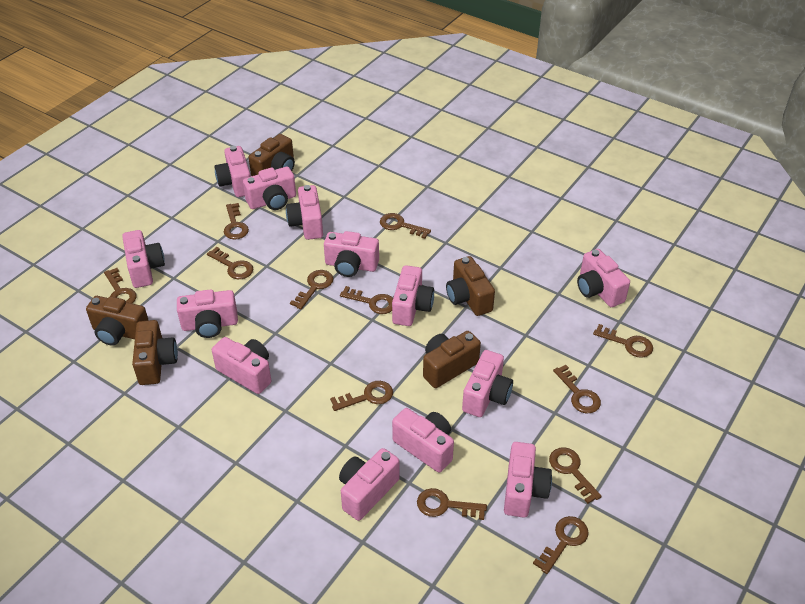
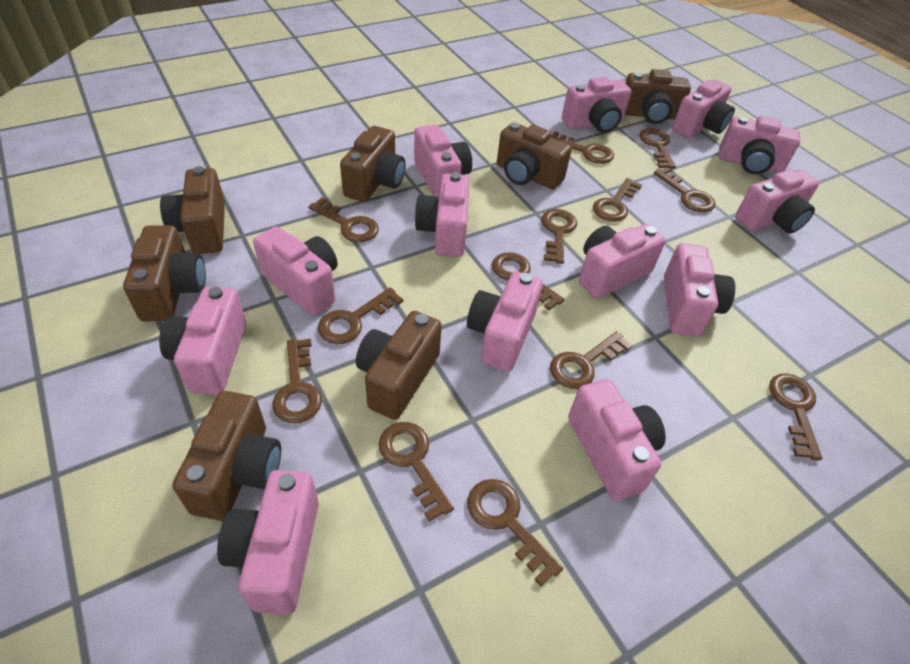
brown camera: [86,296,149,346] [132,320,178,385] [249,134,295,176] [423,331,481,388] [446,256,495,316] = 5 -> [123,225,206,321] [160,166,225,254] [172,391,281,521] [340,126,406,202] [356,311,442,420] [497,122,572,189] [625,69,691,124] = 7
brown key: [104,268,137,304] [207,247,253,279] [224,203,249,240] [290,270,333,309] [330,381,393,411] [340,286,393,314] [380,213,431,239] [417,488,487,520] [533,516,589,574] [549,447,602,504] [553,365,601,413] [593,324,653,358] = 12 -> [272,339,322,423] [308,198,379,242] [318,287,403,344] [378,422,454,521] [467,479,563,586] [492,252,565,310] [541,209,577,264] [550,331,633,389] [551,131,614,164] [593,178,642,222] [639,128,676,169] [654,167,716,213] [769,373,822,461] = 13

